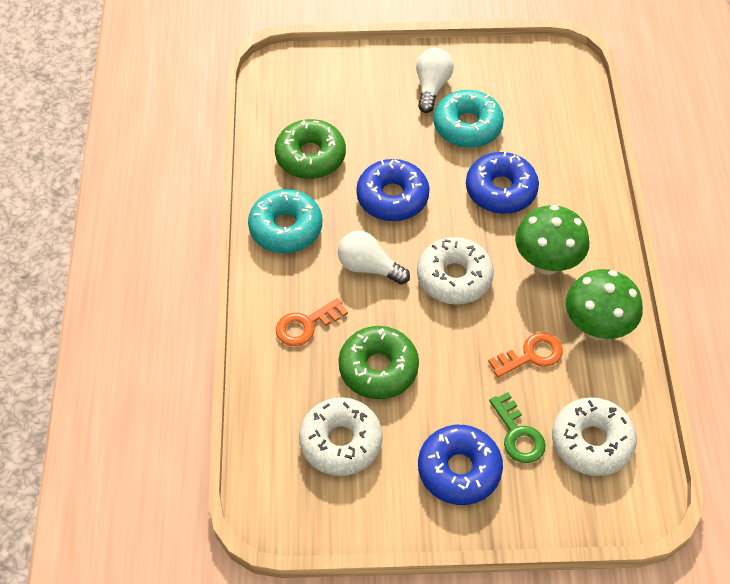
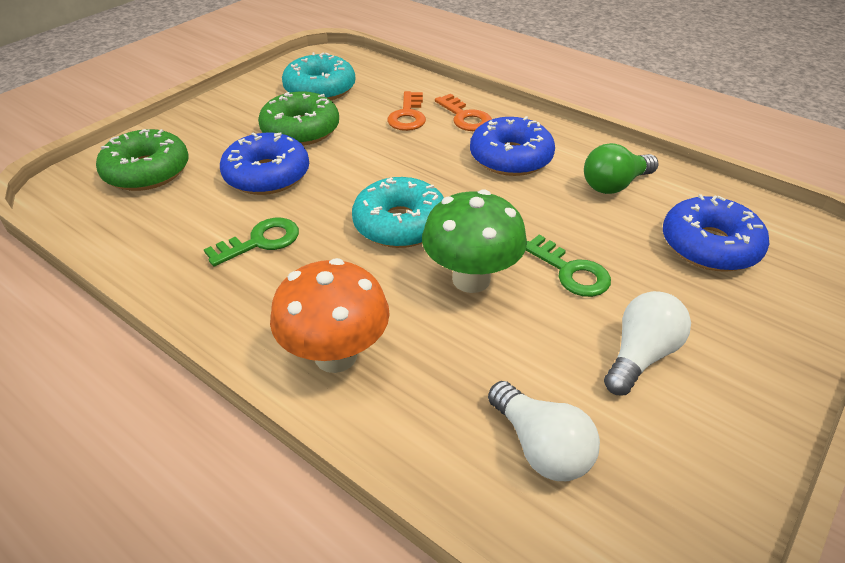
green key: [489,392,546,463] = 1 -> [204,218,299,266] [526,235,611,297] = 2
green light bulb: none = 0 -> [584,143,658,194] = 1
green mushroom: [515,205,589,275] [566,269,643,340] = 2 -> [422,190,527,293] = 1
orange mushroom: none = 0 -> [270,258,390,373] = 1
white donut: [299,397,383,476] [417,237,494,305] [552,397,637,476] = 3 -> none = 0

